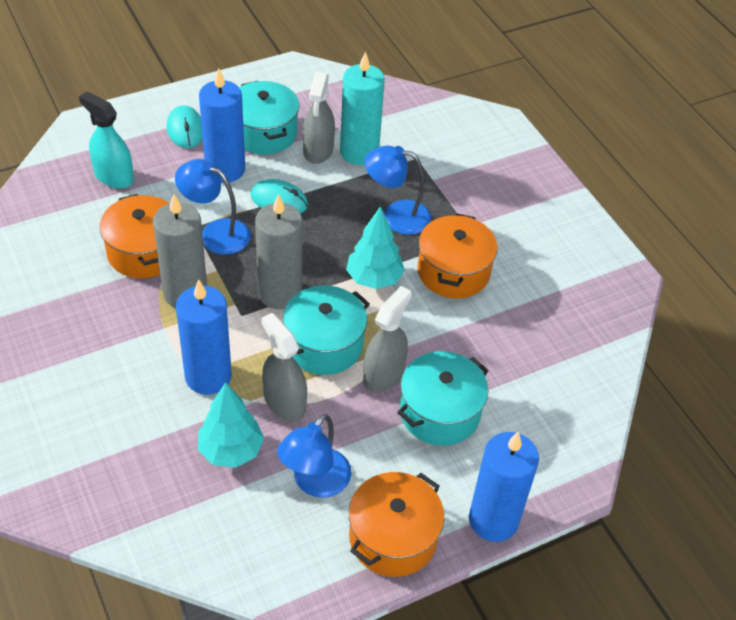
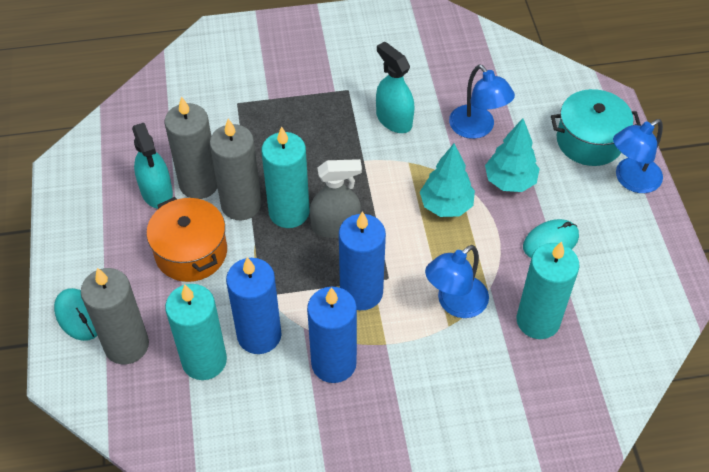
grey candle: [153,194,207,308] [255,194,302,309] = 2 -> [81,268,149,364] [165,96,217,199] [209,119,262,220] = 3
grey spray bottle: [261,313,307,421] [303,72,335,164] [363,286,412,393] = 3 -> [310,159,362,238] = 1
orange pot: [100,194,170,278] [349,472,444,577] [417,214,498,298] = 3 -> [146,197,227,282] = 1
turquoise candle: [340,51,385,165] = 1 -> [165,284,227,380] [262,126,310,228] [516,241,580,339] = 3
turquoise pot: [239,81,299,155] [283,286,370,375] [397,351,489,446] = 3 -> [551,89,641,166] = 1
turquoise spray bottle: [79,92,134,189] = 1 -> [132,123,173,209] [376,41,415,133] = 2

